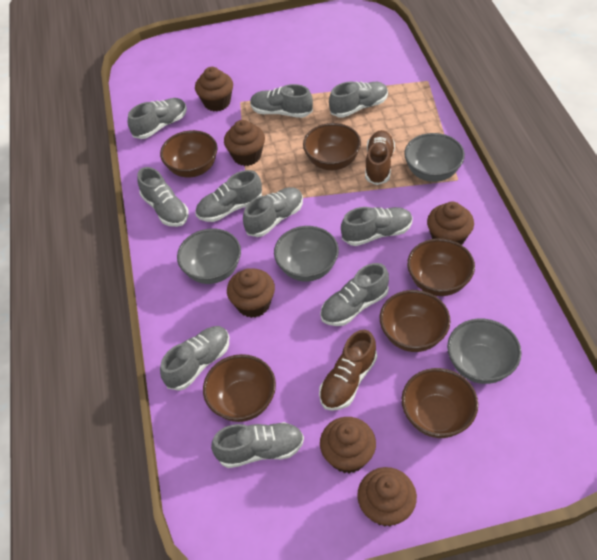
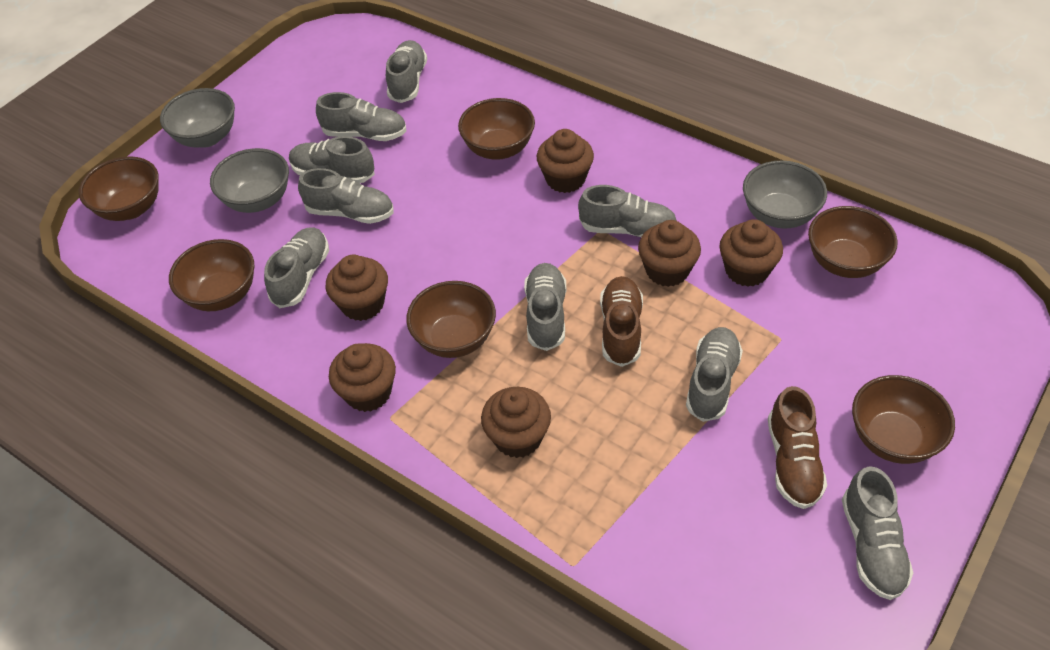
grey bowl: [177,229,241,284] [274,226,339,282] [404,133,465,182] [447,319,522,384] = 4 -> [160,88,235,148] [210,148,289,213] [743,160,827,228] = 3
grey shoe: [128,98,187,139] [137,167,189,227] [160,326,229,391] [196,170,262,222] [211,422,304,468] [243,187,303,237] [250,84,313,118] [320,263,389,326] [329,81,388,118] [341,207,413,246] = 10 -> [264,228,329,308] [289,136,375,183] [298,168,394,224] [316,92,407,141] [386,40,427,103] [524,263,566,351] [578,185,677,237] [686,327,743,422] [842,466,913,600] = 9

